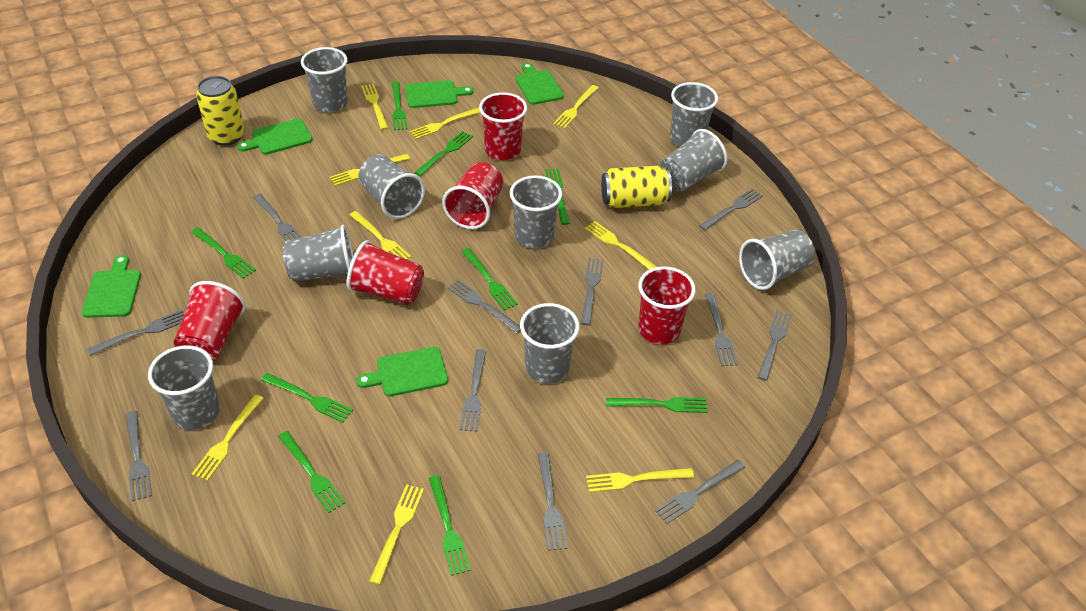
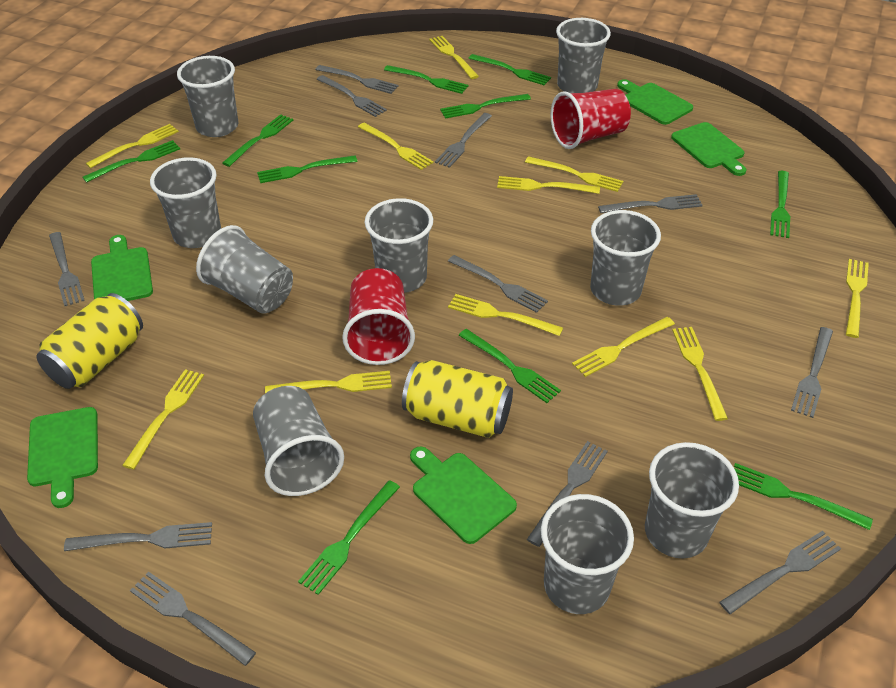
green fork: [191,228,256,279] [261,373,353,423] [278,431,345,513] [392,82,408,130] [415,131,473,176] [429,475,471,576] [461,248,518,311] [545,168,570,225] [606,397,708,413] = 9 -> [83,140,180,183] [222,114,293,167] [257,155,358,183] [298,480,400,595] [384,65,469,94] [440,94,531,119] [458,329,561,403] [468,54,551,85] [734,463,873,530] [770,171,790,238] = 10
red cup: [174,281,246,361] [347,240,424,305] [442,162,503,229] [479,92,527,160] [638,266,696,345] = 5 -> [342,268,415,365] [550,89,631,149] = 2
yellow fork: [192,395,264,481] [329,154,410,186] [350,211,411,260] [361,84,389,130] [369,484,424,585] [410,107,481,139] [553,85,599,129] [585,221,657,270] [586,468,694,493] = 9 -> [86,124,179,168] [122,369,204,470] [265,371,392,393] [358,123,434,170] [429,36,479,79] [448,294,563,336] [497,176,600,194] [525,156,623,192] [572,317,675,377] [672,327,728,421] [846,259,869,338] = 11

